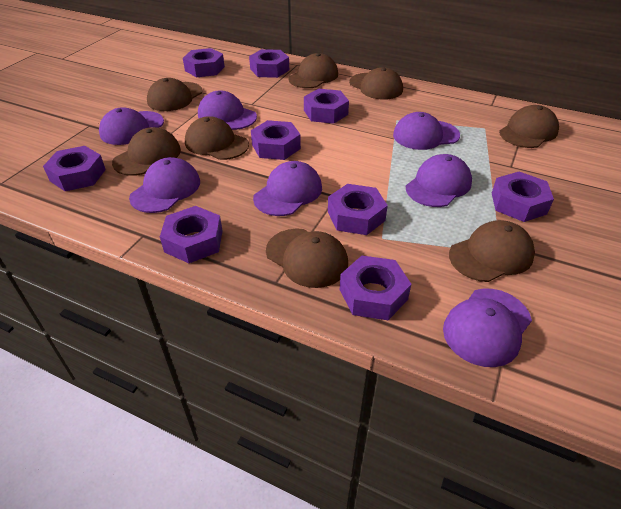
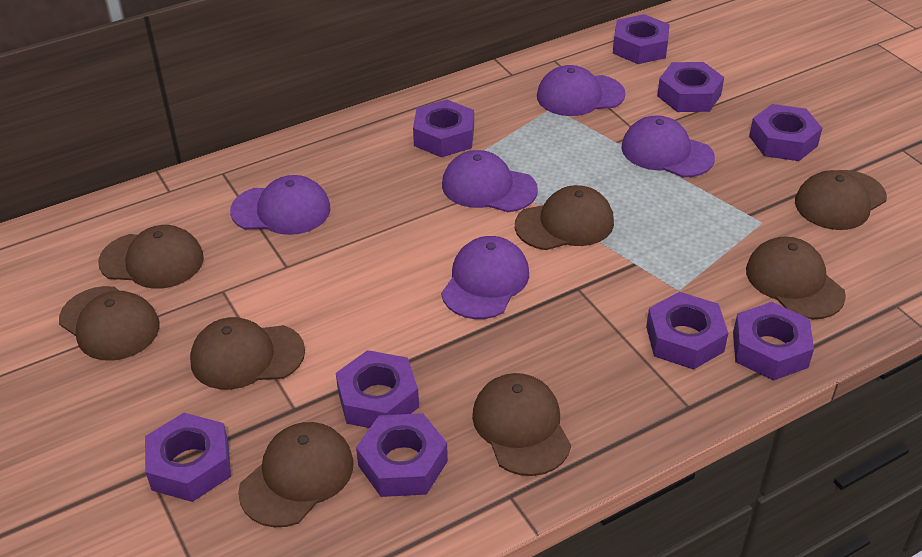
purple cap: [99,107,164,145] [129,157,200,213] [198,90,257,130] [253,161,322,216] [393,112,460,150] [406,154,472,207] [443,289,532,367] = 7 -> [230,175,330,235] [441,236,529,319] [442,150,538,212] [537,65,626,116] [621,115,715,178] = 5

